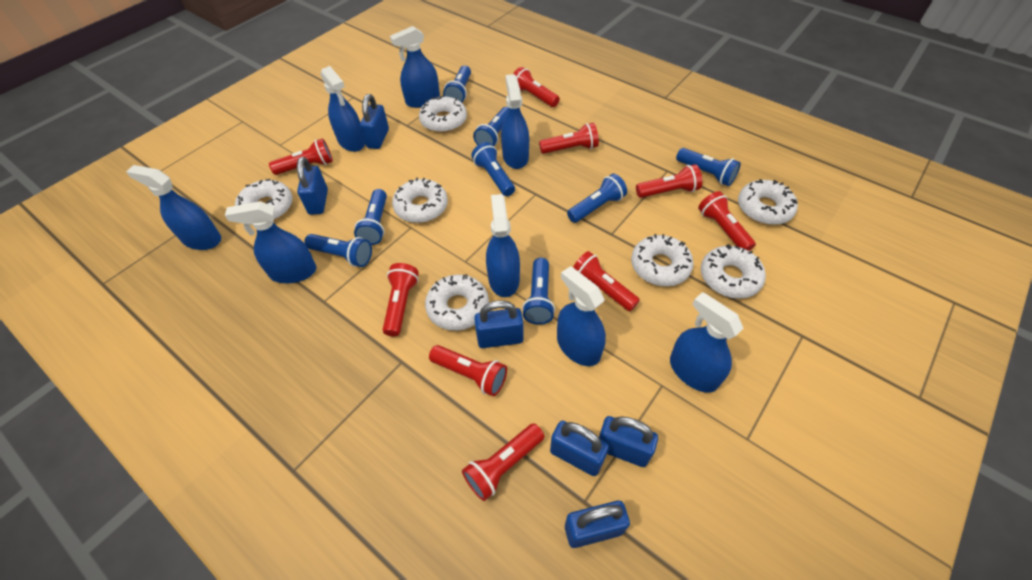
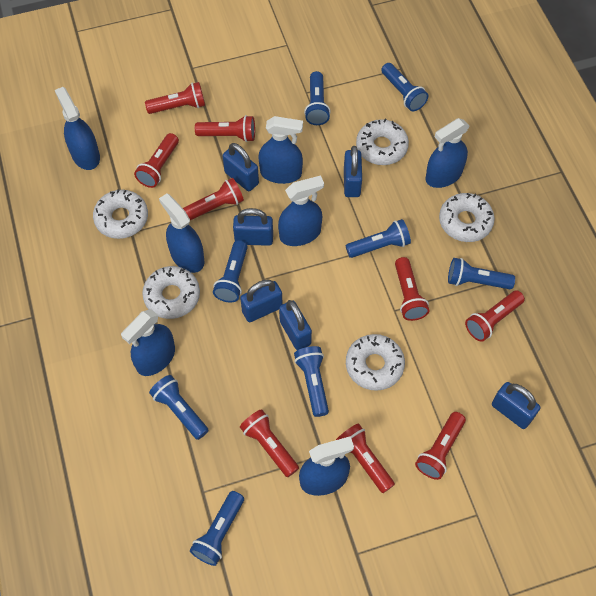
blue spray bottle: [126,165,221,250] [225,201,316,283] [320,66,365,152] [390,26,440,108] [486,194,520,297] [501,74,529,169] [557,266,606,366] [670,292,744,393] = 8 -> [55,87,100,170] [121,309,175,376] [159,193,204,273] [259,116,303,184] [278,175,324,246] [299,436,354,496] [425,118,469,188] = 7
white donut: [235,179,293,220] [392,178,448,223] [419,96,467,133] [425,274,489,331] [631,234,694,286] [701,244,766,299] [738,179,798,225] = 7 -> [93,189,148,239] [142,266,200,319] [346,334,405,391] [356,119,409,165] [439,193,495,242] = 5

